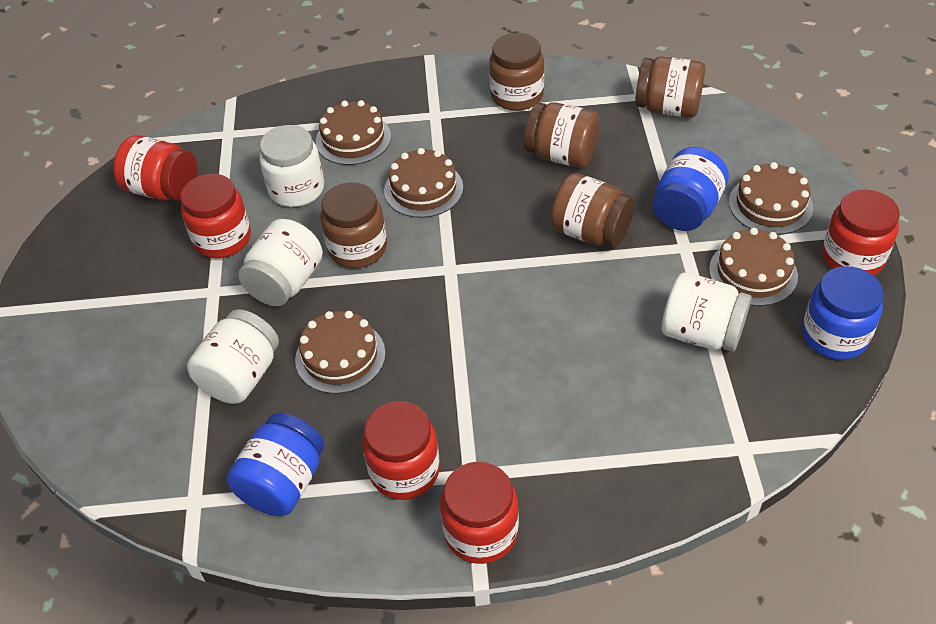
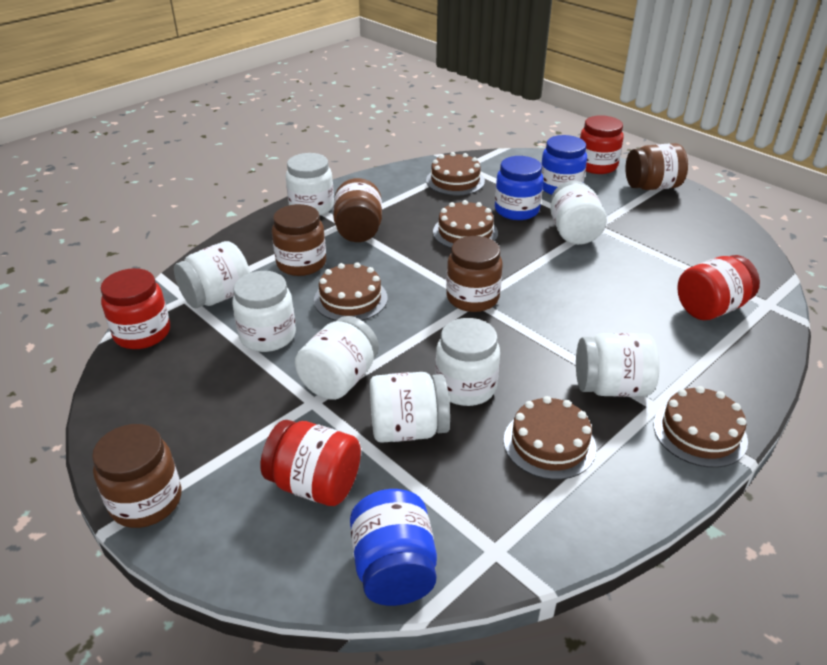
red jar: [113,135,198,201] [180,174,251,258] [362,401,440,500] [440,462,519,564] [822,189,900,276] = 5 -> [100,268,170,349] [261,420,361,506] [580,115,624,174] [677,255,760,320] = 4
white jar: [187,309,279,404] [238,219,323,306] [259,125,324,207] [662,272,752,352] = 4 -> [174,241,250,308] [232,271,296,352] [286,153,334,215] [295,316,379,400] [370,372,450,443] [435,318,500,406] [550,181,607,245] [576,333,660,397] = 8

